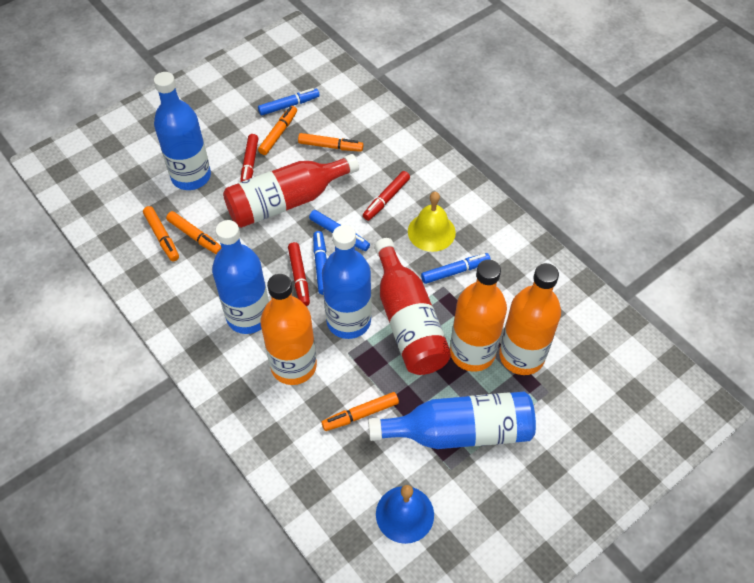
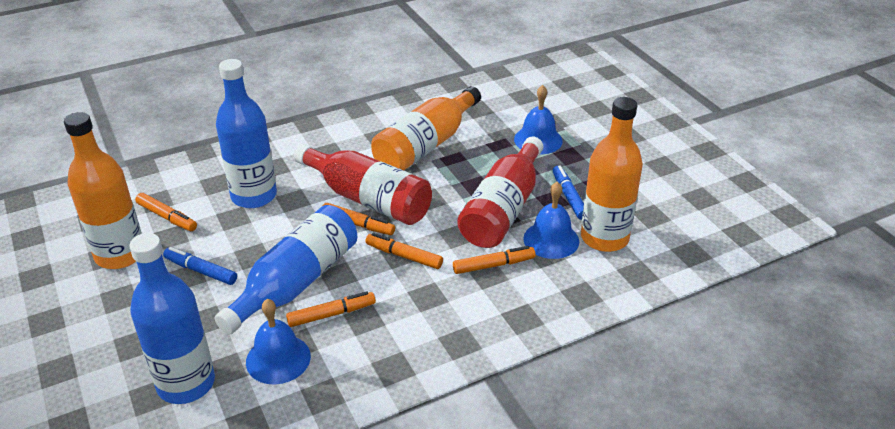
blue bell: [376,485,434,544] = 1 -> [246,299,311,384] [514,85,563,154] [523,182,579,259] = 3
blue bottle: [154,72,211,190] [212,220,269,334] [322,225,372,339] [368,392,536,449] = 4 -> [129,233,215,404] [215,205,357,334] [216,59,277,208] = 3
blue marker: [258,88,320,115] [309,210,370,251] [313,231,327,295] [421,253,491,284] = 4 -> [163,247,237,285] [553,165,584,220] = 2
red marker: [240,134,258,182] [288,242,310,306] [363,171,410,221] = 3 -> none = 0
yellow bell: [408,192,456,252] = 1 -> none = 0

